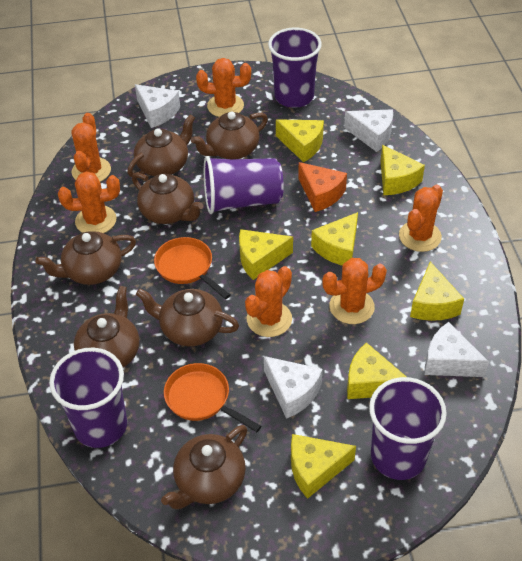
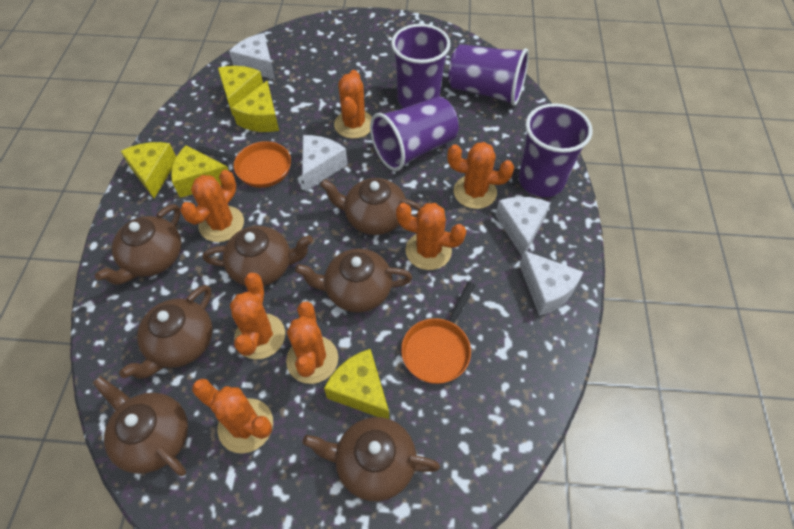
orange cactus: [58,172,120,233] [72,113,111,182] [196,58,251,117] [245,266,292,337] [322,258,387,324] [399,185,443,252] = 6 -> [180,170,244,242] [192,379,273,454] [230,273,285,360] [286,302,338,384] [334,70,372,139] [396,203,466,270] [447,142,514,209] = 7
orange cheese: [298,162,347,212] = 1 -> none = 0
yellow cheese: [239,229,293,280] [276,119,324,162] [291,434,356,499] [311,212,358,266] [347,342,407,399] [381,145,425,195] [410,262,464,321] = 7 -> [121,142,176,198] [171,145,229,198] [218,66,263,116] [231,81,279,132] [324,349,389,419] = 5

